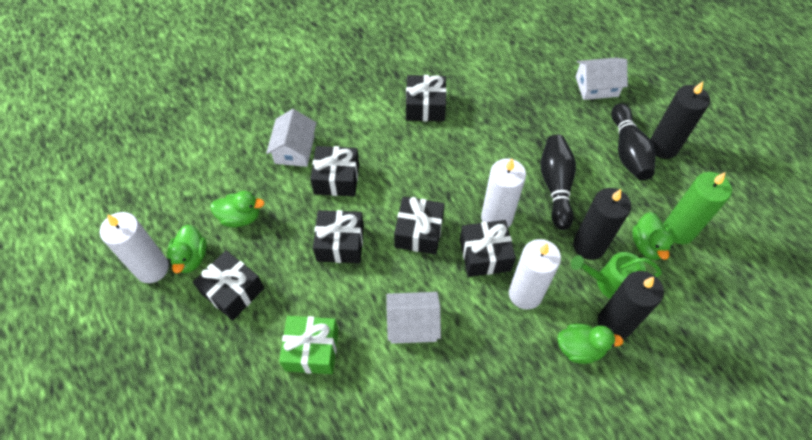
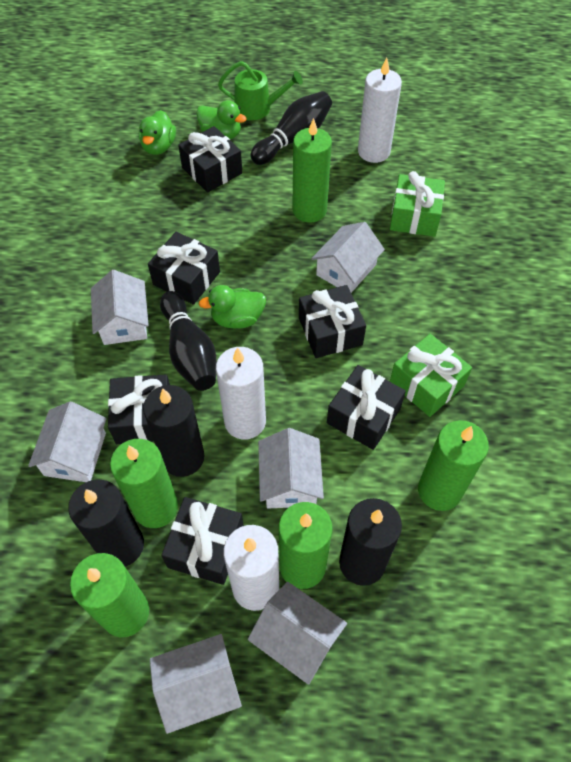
green candle: [663,172,732,244] = 1 -> [70,553,149,637] [110,439,178,528] [279,502,333,589] [292,118,332,223] [418,420,489,511] = 5
green duck: [167,224,207,273] [210,191,265,227] [557,324,623,364] [632,212,674,260] = 4 -> [139,110,176,155] [196,100,247,139] [199,285,266,328] = 3
green gift: [279,316,338,374] = 1 -> [390,171,445,237] [390,334,472,417] = 2
white house: [266,109,316,167] [386,292,441,344] [576,58,628,100] = 3 -> [28,401,107,482] [91,270,149,345] [150,634,242,734] [248,582,347,685] [258,428,324,508] [311,222,385,293] = 6

